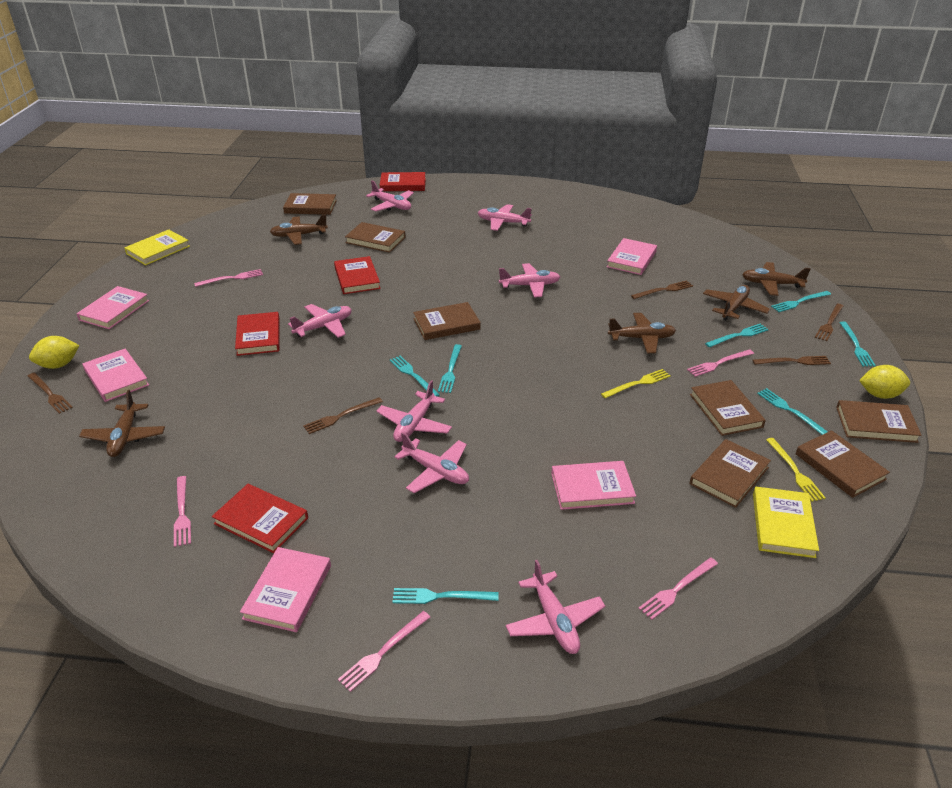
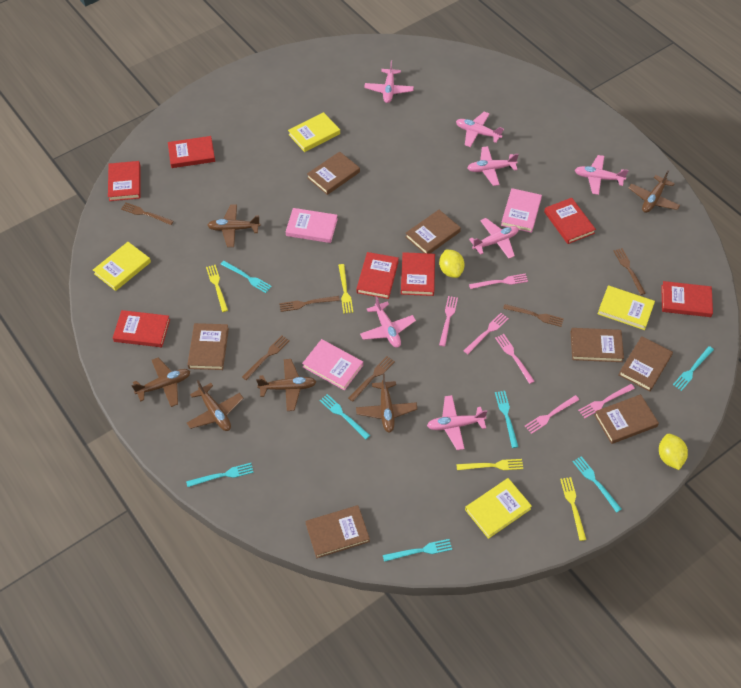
brown fork: [28,373,73,414] [303,397,383,434] [631,280,693,299] [752,356,831,365] [815,304,843,341] = 5 -> [121,203,174,225] [242,335,290,380] [279,296,340,312] [348,356,395,402] [503,304,564,327] [614,248,646,295] = 6
brown plane: [79,390,165,457] [270,215,328,245] [608,313,676,353] [703,285,770,320] [742,262,811,296] = 5 -> [131,357,190,407] [187,380,244,431] [207,204,261,247] [256,359,316,411] [356,374,417,433] [629,170,680,213] = 6
pink book: [76,286,149,329] [82,349,149,402] [240,547,331,632] [551,461,636,510] [607,238,657,275] = 5 -> [286,208,338,243] [302,339,363,390] [501,188,542,233] = 3
pink fork: [174,476,191,547] [194,269,263,287] [338,611,430,692] [638,557,718,620] [687,349,754,377] = 5 -> [439,296,458,347] [464,313,509,354] [469,274,528,289] [495,334,535,384] [525,395,579,434] [578,384,635,418] = 6
red book: [212,484,308,553] [235,312,280,356] [334,256,380,294] [380,172,426,191] = 4 -> [108,161,141,201] [113,310,170,347] [168,136,215,168] [356,252,399,299] [401,252,435,296] [544,198,596,244] [661,281,713,317] = 7
yellow book: [124,229,190,265] [753,487,819,558] = 2 -> [93,242,151,291] [288,112,340,152] [465,478,532,539] [598,285,655,330] = 4
yellow fork: [601,369,671,398] [766,438,826,502] = 2 -> [206,265,228,312] [338,264,353,314] [456,459,523,470] [560,477,586,541] = 4

